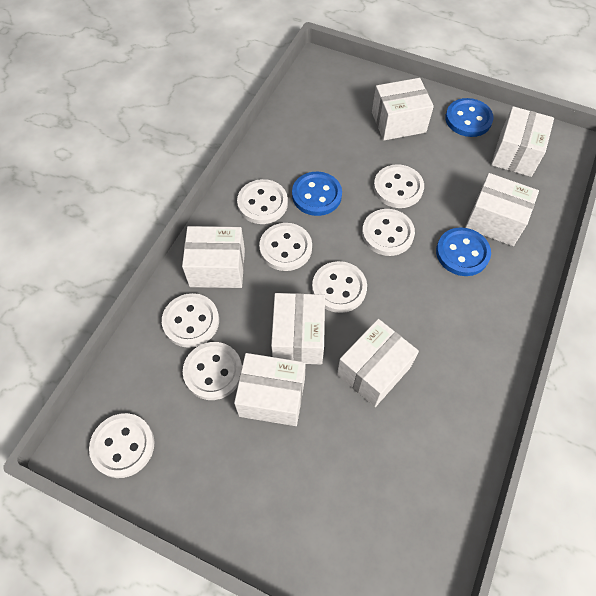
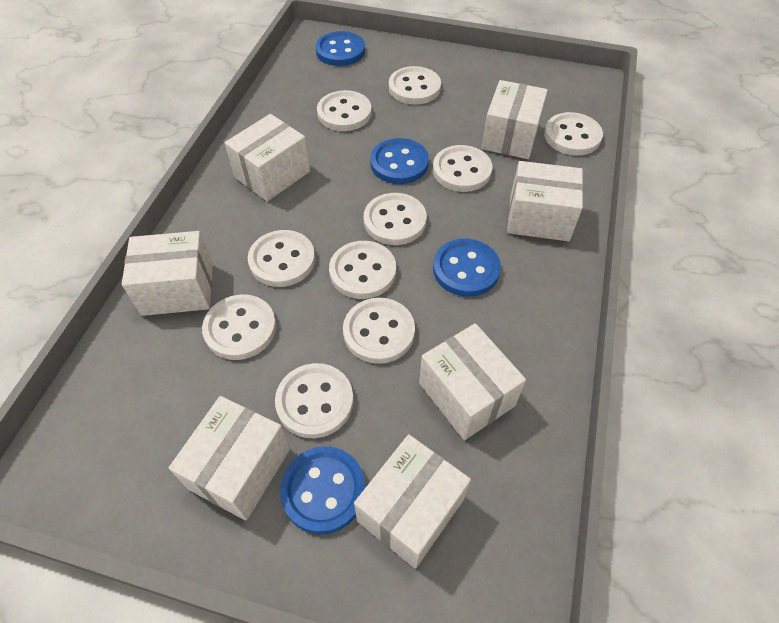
blue button: [292,172,342,216] [436,227,491,276] [445,98,493,137] = 3 -> [280,446,365,534] [315,31,365,66] [370,138,429,184] [433,239,501,297] = 4
white button: [89,413,155,478] [162,293,219,348] [183,342,242,400] [237,179,288,224] [259,223,312,271] [312,261,367,313] [362,209,415,256] [374,164,424,208] = 8 -> [202,295,276,360] [248,230,315,287] [275,363,354,438] [317,90,372,131] [329,241,396,299] [343,298,415,364] [364,193,427,245] [389,66,441,105] [433,145,493,192] [544,112,603,155] = 10

